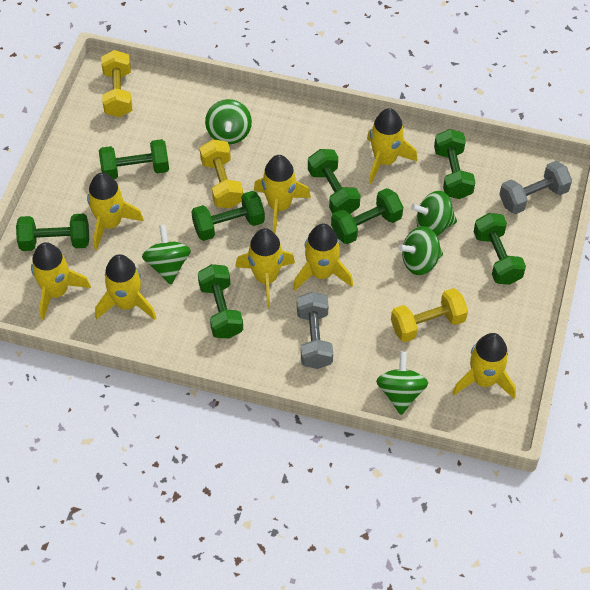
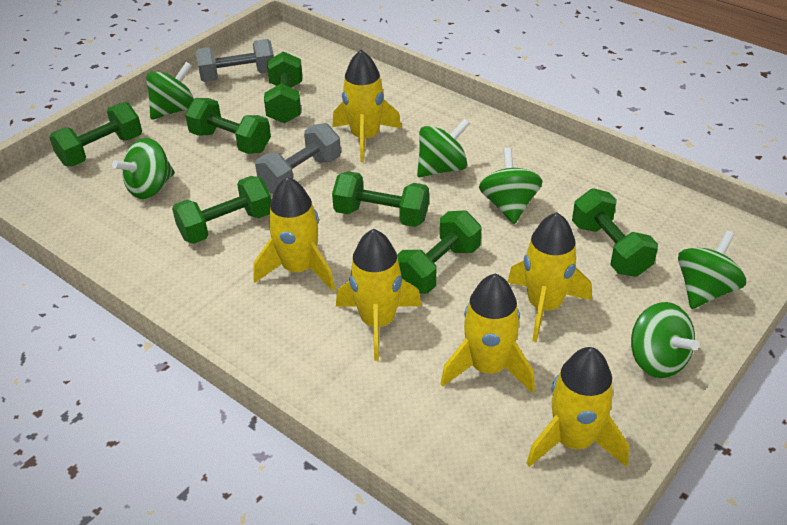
green dumbbell: [16,214,89,251] [99,139,169,179] [191,191,265,241] [198,264,243,339] [308,149,361,214] [331,188,403,244] [434,129,475,199] [474,213,526,285] = 8 -> [49,102,142,166] [172,176,271,244] [185,98,271,154] [264,51,303,123] [332,171,429,227] [397,210,481,294] [572,188,658,277] = 7
green spinning top: [142,225,191,285] [205,99,252,144] [376,351,428,415] [398,226,443,275] [411,191,457,236] = 5 -> [112,138,175,199] [146,62,194,120] [417,119,470,177] [479,148,543,224] [631,302,699,378] [678,230,746,309] = 6
yellow dumbbell: [101,50,132,117] [200,139,243,208] [391,288,468,342] = 3 -> none = 0
yellow rocket: [31,242,91,320] [87,173,144,250] [95,254,156,320] [235,228,295,308] [254,155,311,233] [293,224,353,291] [367,108,417,184] [452,333,516,399] = 8 -> [254,176,335,291] [332,50,401,162] [336,229,422,361] [440,273,535,393] [508,212,592,342] [526,347,629,467] = 6

